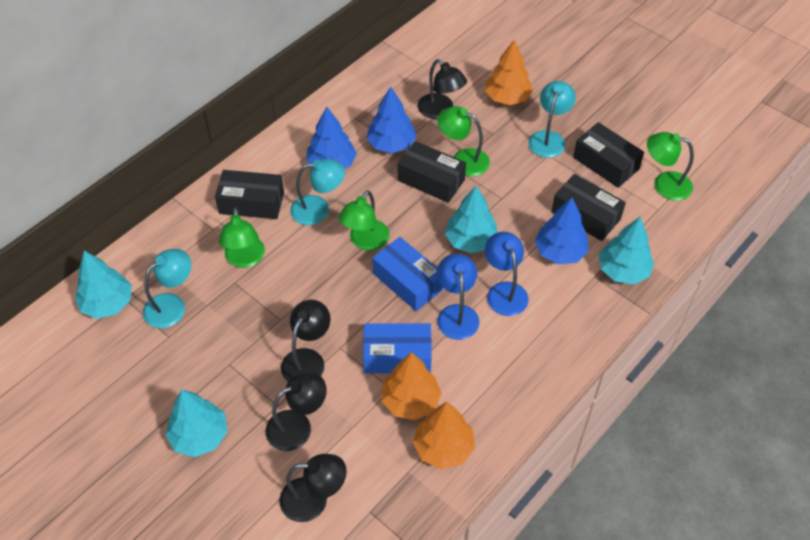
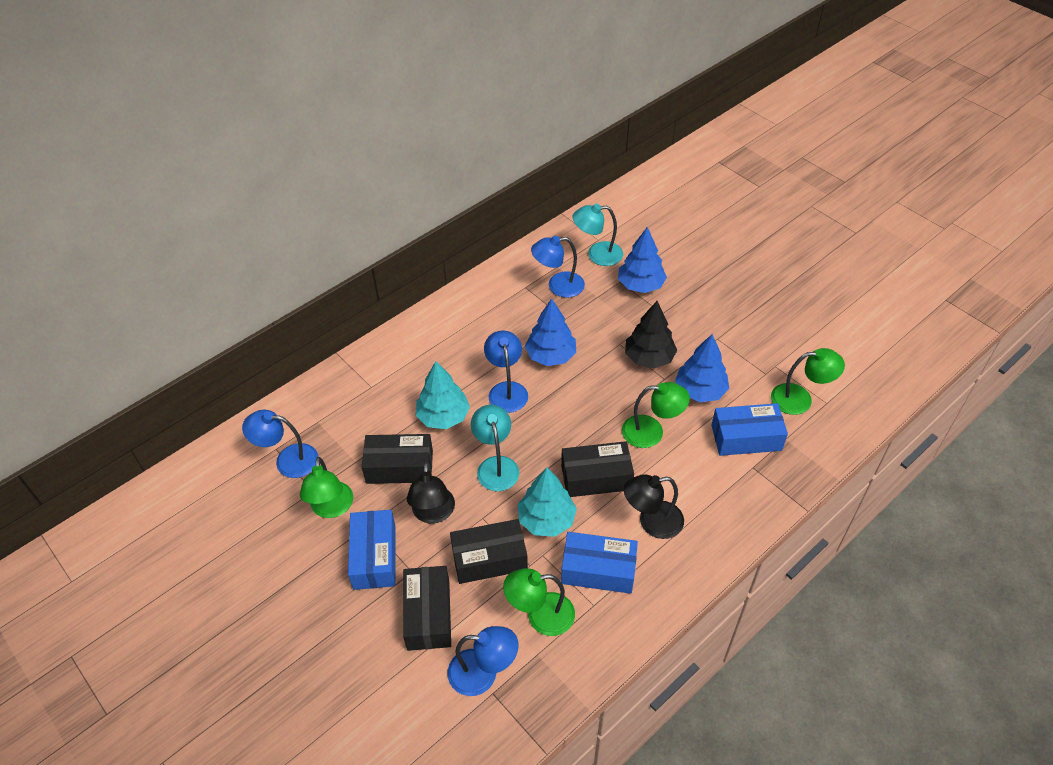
black lamp: [266,372,327,451] [280,454,347,522] [281,300,331,381] [418,59,467,119] = 4 -> [407,462,455,524] [624,474,684,539] = 2
black tree: none = 0 -> [625,301,677,368] = 1
blue box: [363,323,432,373] [372,237,443,311] = 2 -> [348,510,396,590] [561,532,638,594] [711,403,788,456] = 3
blue lamp: [437,254,479,340] [485,231,529,316] = 2 -> [242,410,318,478] [448,626,518,696] [484,331,528,413] [531,236,585,298] = 4
orange tree: [382,352,442,420] [413,402,475,469] [485,39,533,105] = 3 -> none = 0
turquoise lamp: [143,249,191,328] [290,159,345,225] [528,81,576,158] = 3 -> [471,405,519,491] [573,204,623,266] = 2
turquoise tree: [75,251,132,319] [165,389,228,457] [445,186,498,253] [599,217,654,284] = 4 -> [416,361,470,429] [518,468,577,537] = 2

